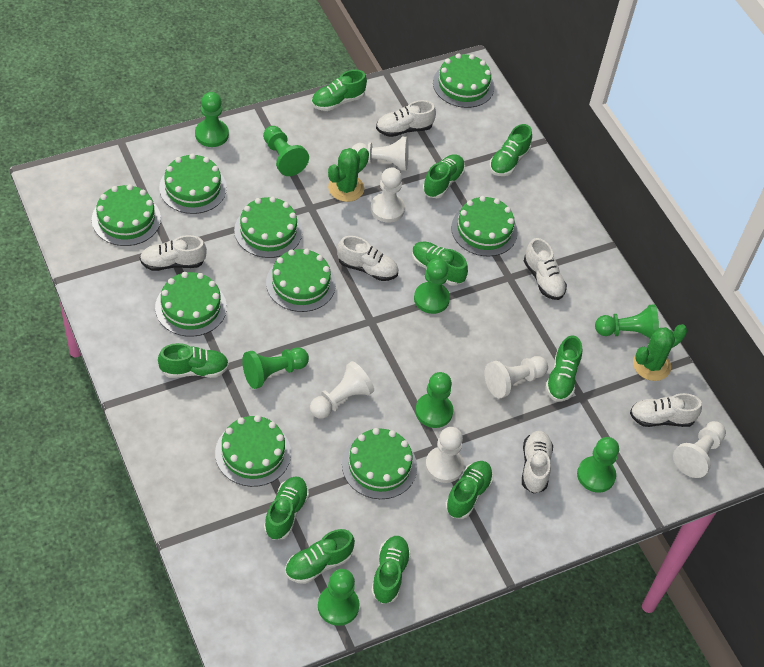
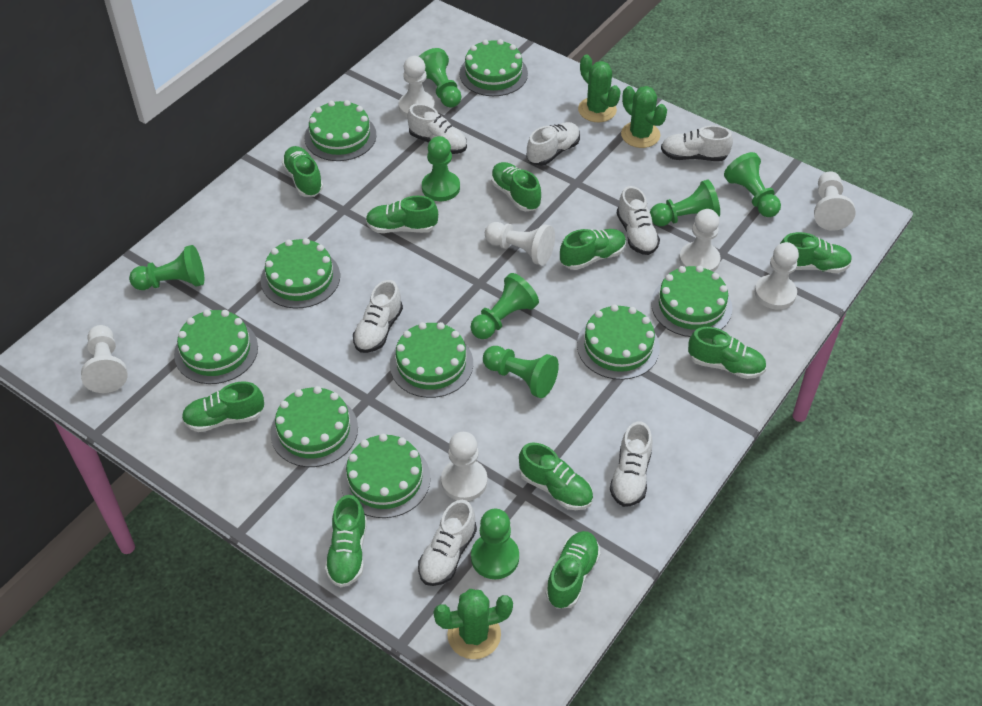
green cactus: [328,148,369,202] [633,324,687,381] = 2 -> [433,589,513,659] [578,55,621,122] [621,86,667,148] = 3
white pawn: [310,361,374,419] [351,137,409,171] [370,167,405,223] [425,427,464,483] [484,356,548,399] [673,421,726,478] = 6 -> [81,325,128,393] [399,56,435,117] [441,432,487,501] [485,222,555,266] [679,209,720,272] [755,242,799,309] [814,171,855,231] = 7
white shoe: [140,235,207,271] [337,236,398,281] [376,100,436,137] [522,431,553,494] [524,238,567,300] [630,393,702,427] = 6 -> [353,280,403,353] [407,104,467,154] [418,500,477,586] [527,122,580,166] [610,422,652,507] [617,186,660,255] [661,125,733,161] = 7

